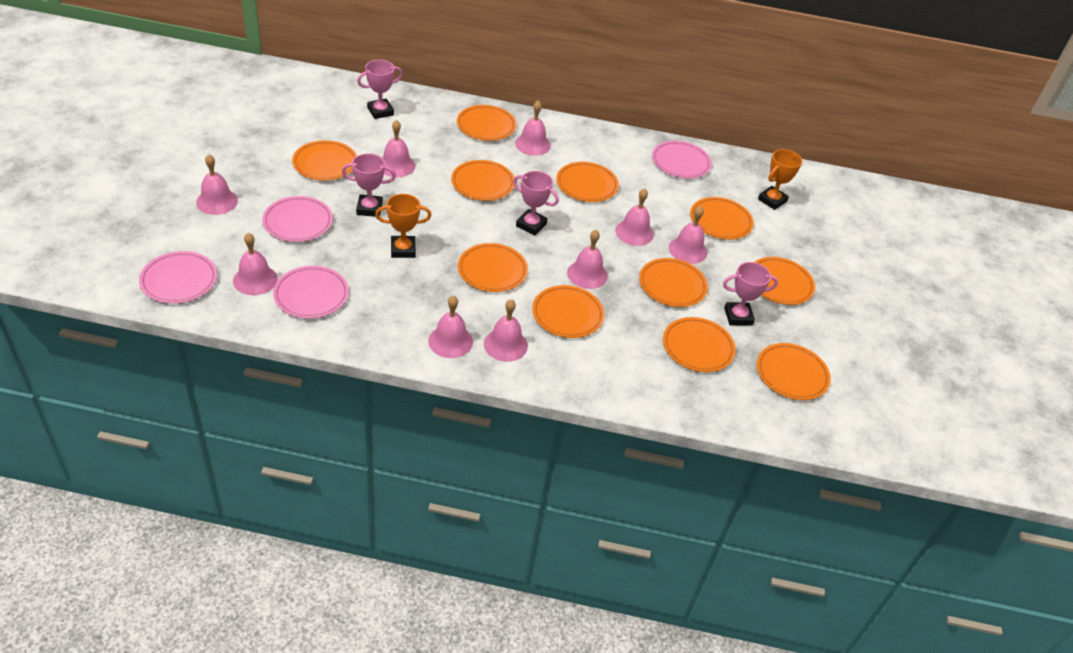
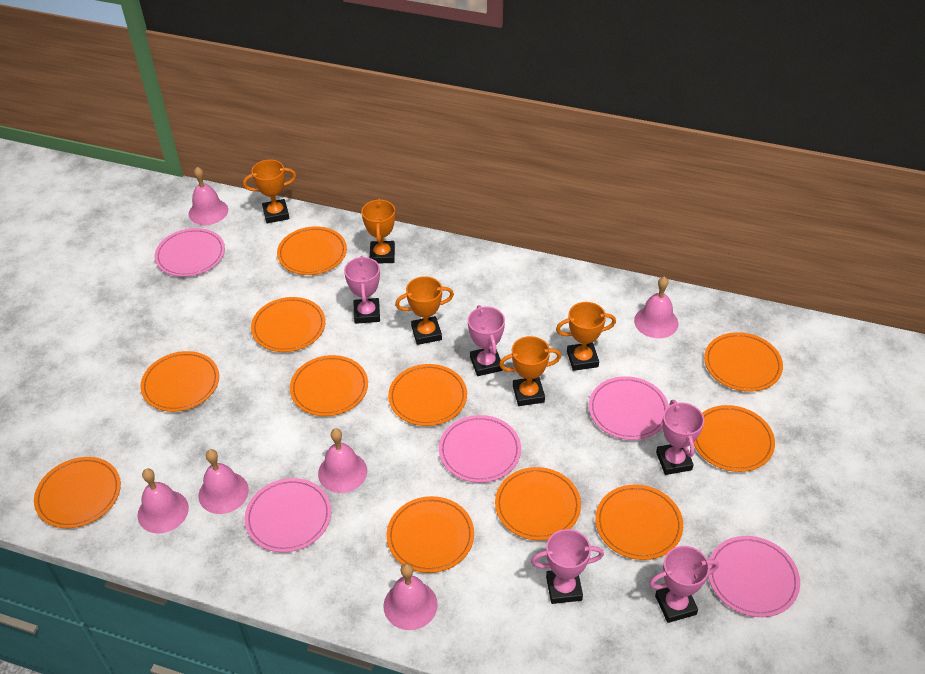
orange trophy: [375,194,431,258] [758,149,802,210] = 2 -> [243,160,296,223] [361,199,395,263] [395,276,454,345] [499,336,561,406] [556,302,616,371] = 5
pink bell: [196,154,238,215] [233,232,278,295] [382,120,415,177] [428,296,473,358] [484,299,528,362] [515,100,551,156] [567,230,608,289] [615,188,654,246] [669,206,707,264] = 9 -> [138,468,189,534] [189,167,228,225] [198,449,249,514] [318,428,367,493] [384,563,438,630] [634,277,678,338] = 6
pink plate: [139,251,217,304] [262,196,333,242] [273,266,349,319] [652,141,712,179] = 4 -> [154,228,225,277] [245,478,331,552] [439,415,521,483] [589,376,669,440] [708,536,800,617] = 5
pink trophy: [342,153,396,217] [357,60,403,119] [513,171,559,235] [723,262,778,326] = 4 -> [344,256,380,324] [468,305,505,376] [531,529,604,604] [649,546,719,623] [656,400,704,475] = 5

